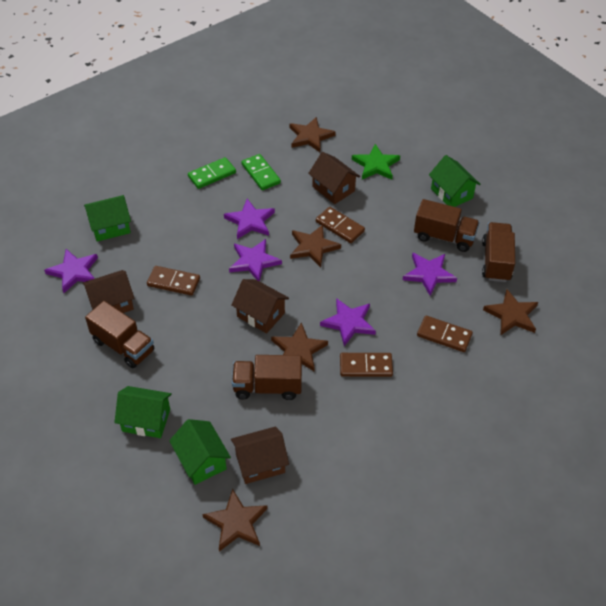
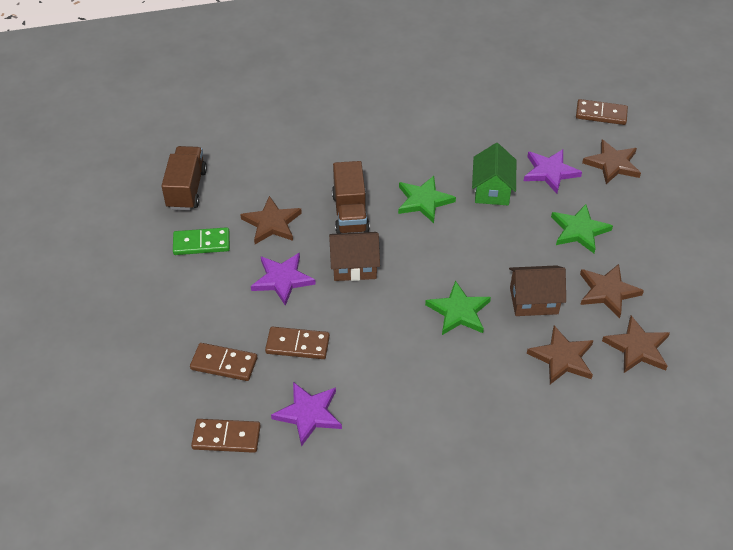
brown house: [82,270,134,313] [231,426,289,484] [232,279,289,333] [308,152,360,204] = 4 -> [329,232,380,281] [509,265,566,316] = 2
brown truck: [85,301,154,368] [232,355,302,400] [414,199,480,252] [482,222,515,282] = 4 -> [161,146,207,210] [332,161,370,234] = 2
green domino: [188,157,236,189] [241,154,281,190] = 2 -> [173,227,230,255] = 1
green house: [84,195,131,242] [114,386,172,438] [169,419,231,485] [429,155,480,207] = 4 -> [472,143,516,205] = 1
green star: [352,144,400,180] = 1 -> [398,176,456,223] [425,280,491,335] [551,204,613,253] = 3
purple star: [44,249,98,293] [224,199,275,239] [229,239,282,282] [320,298,376,346] [403,253,457,296] = 5 -> [251,253,316,306] [271,382,342,447] [524,149,582,194] = 3

